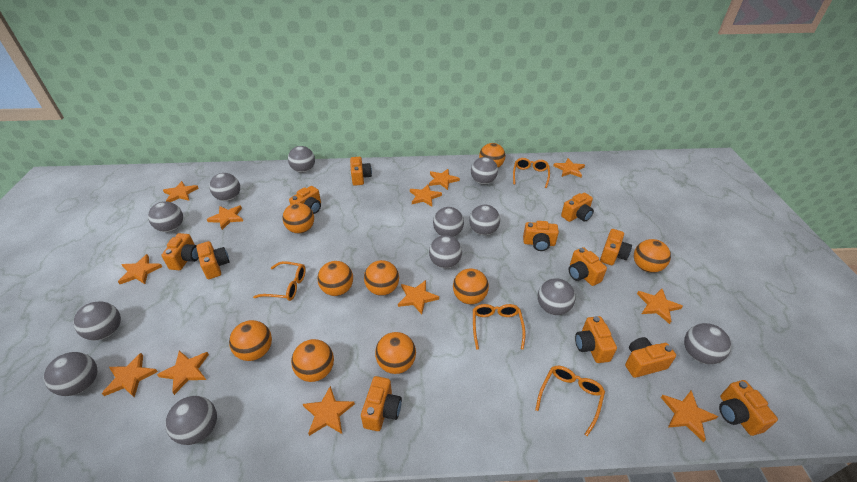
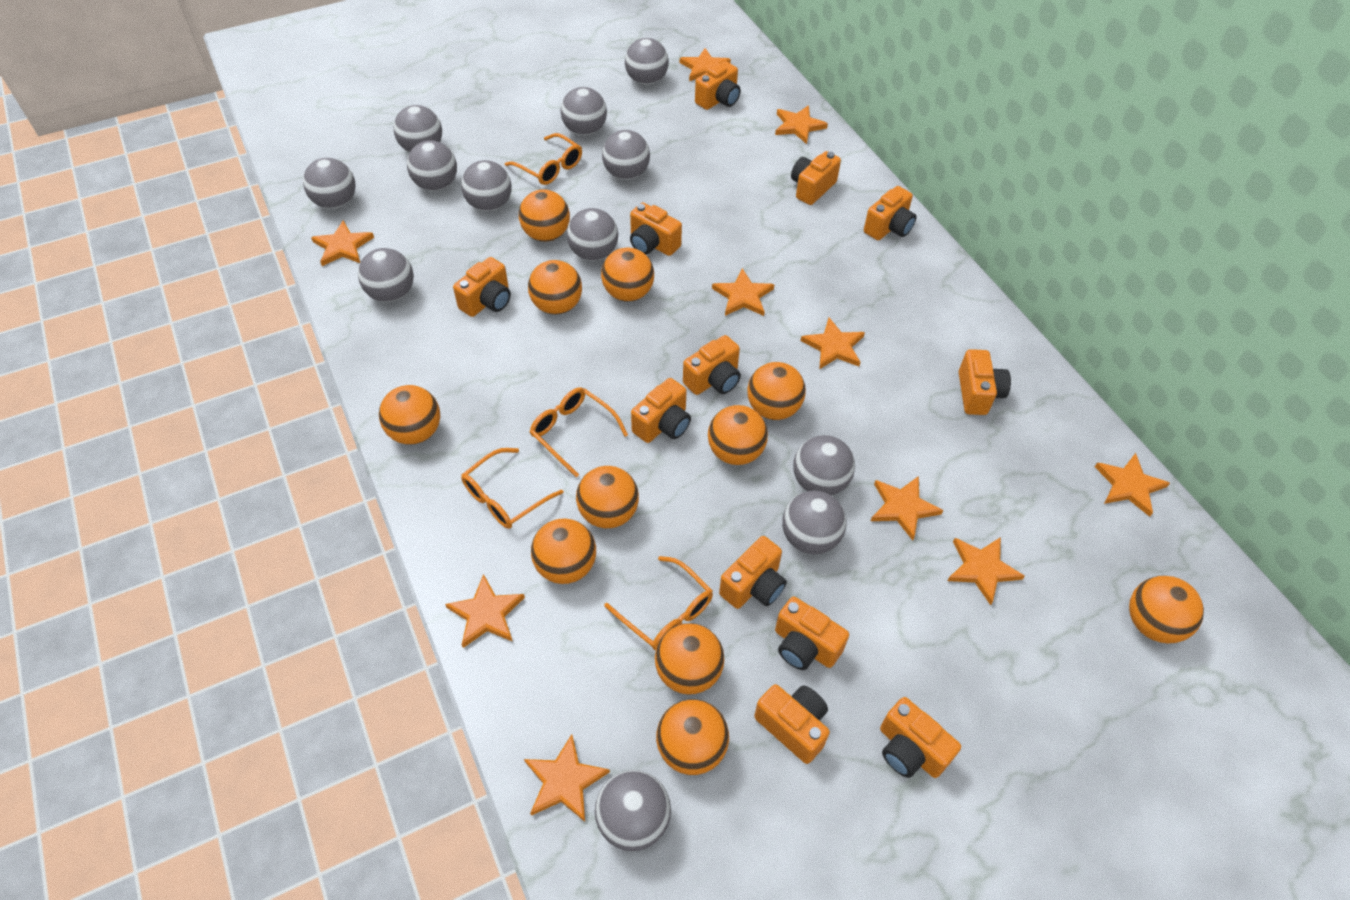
orange ball: [229,320,272,361] [282,203,314,233] [291,339,334,382] [317,261,353,296] [364,260,399,296] [375,332,416,374] [453,269,489,304] [479,143,505,168] [634,239,671,273] = 9 -> [379,385,440,445] [519,189,570,242] [528,260,582,314] [531,518,596,584] [576,466,639,528] [601,248,654,302] [655,623,724,695] [656,699,729,775] [708,405,768,465] [747,362,806,420] [1129,576,1204,644] = 11
orange star: [102,353,158,398] [118,254,162,284] [157,351,209,395] [163,181,199,202] [207,206,243,230] [303,386,355,436] [398,280,439,315] [410,184,442,207] [429,169,460,190] [553,158,585,178] [637,289,683,324] [661,391,718,442] = 12 -> [311,220,374,266] [445,574,525,648] [524,734,610,822] [680,48,731,81] [712,268,774,316] [775,105,828,144] [800,318,865,369] [871,476,943,540] [947,537,1025,605] [1095,453,1170,517] = 10

